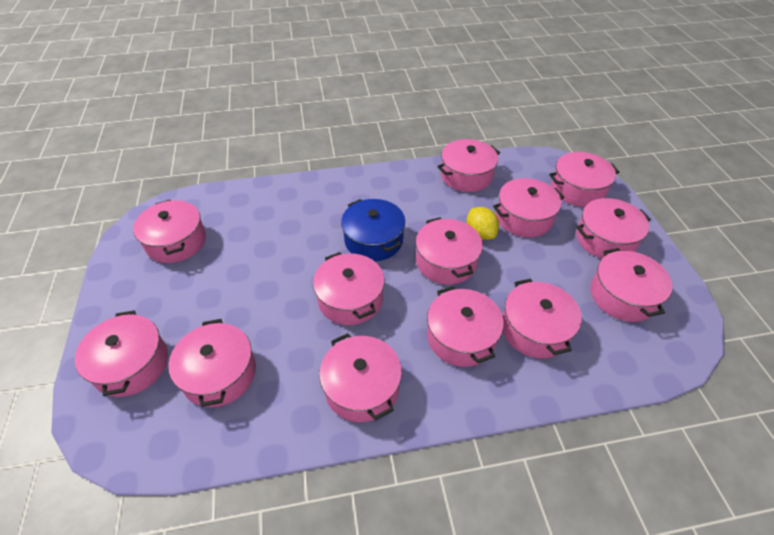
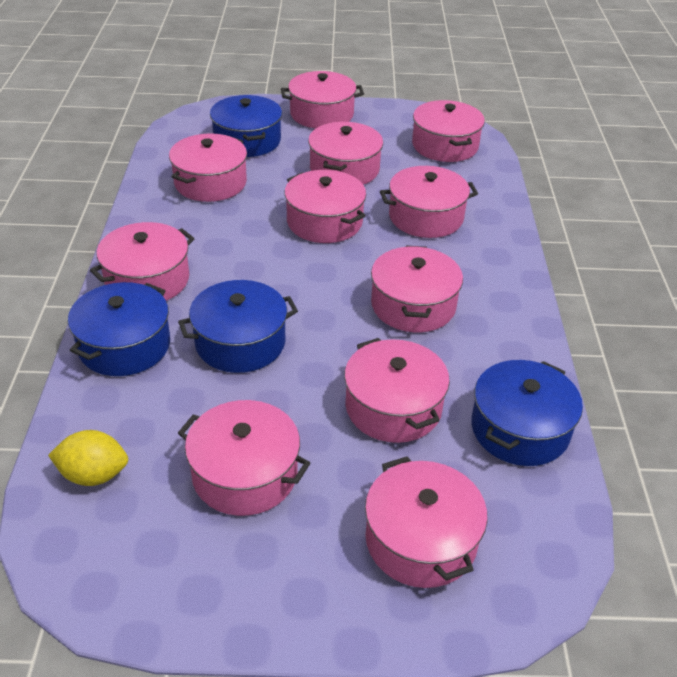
blue pot: [341,199,405,261] = 1 -> [68,282,170,376] [178,280,298,373] [210,95,282,157] [471,360,583,466] = 4
pink pot: [75,310,168,397] [133,200,206,263] [168,319,256,407] [313,252,385,325] [319,333,402,422] [416,217,483,285] [427,286,504,367] [437,139,500,192] [493,178,565,237] [503,278,582,358] [549,152,619,207] [576,198,651,259] [591,248,673,322] = 13 -> [90,222,195,301] [169,133,247,202] [178,400,310,516] [281,71,364,128] [284,170,366,243] [308,122,383,185] [344,338,450,443] [365,456,488,588] [371,245,463,332] [380,166,478,238] [412,100,485,162] = 11

